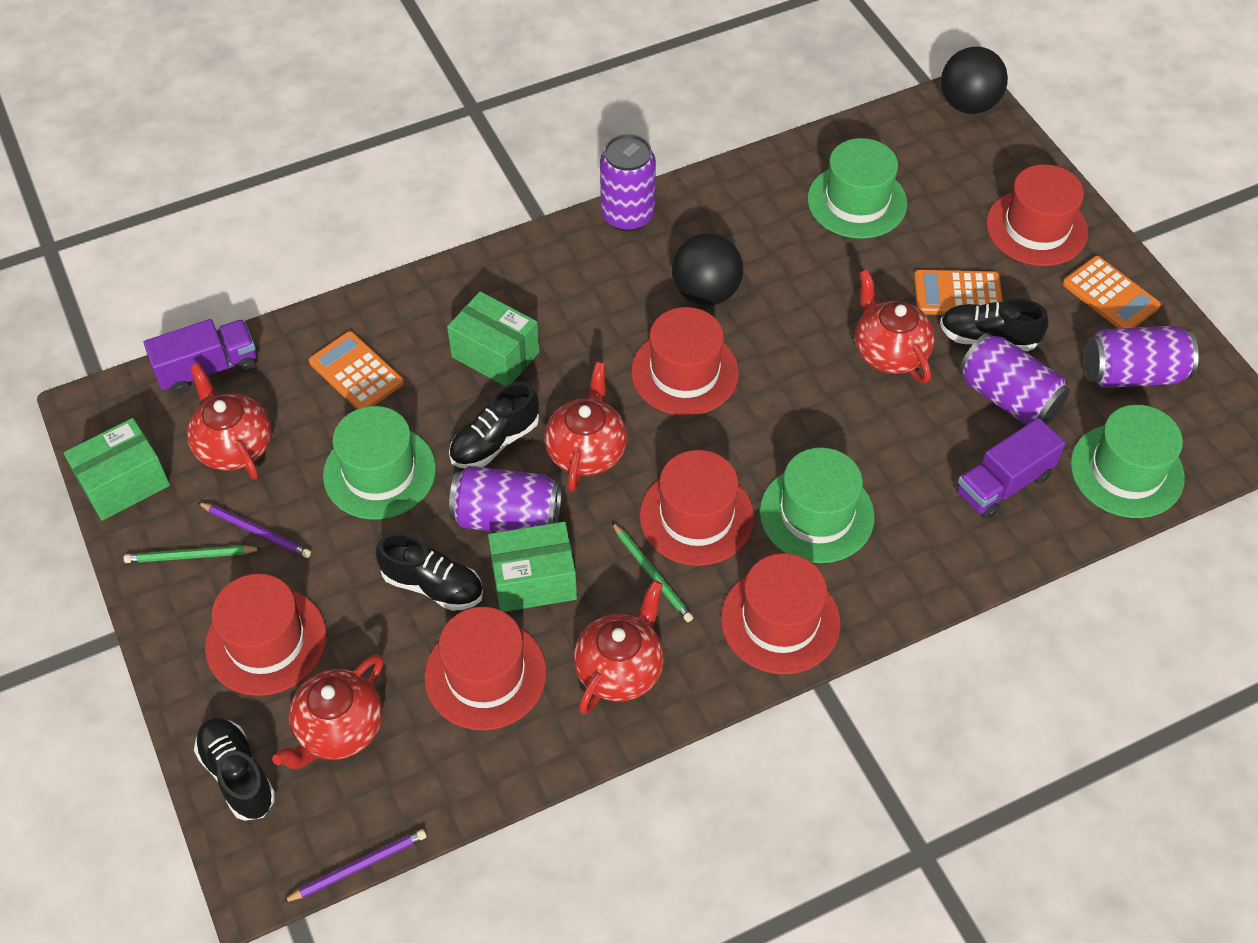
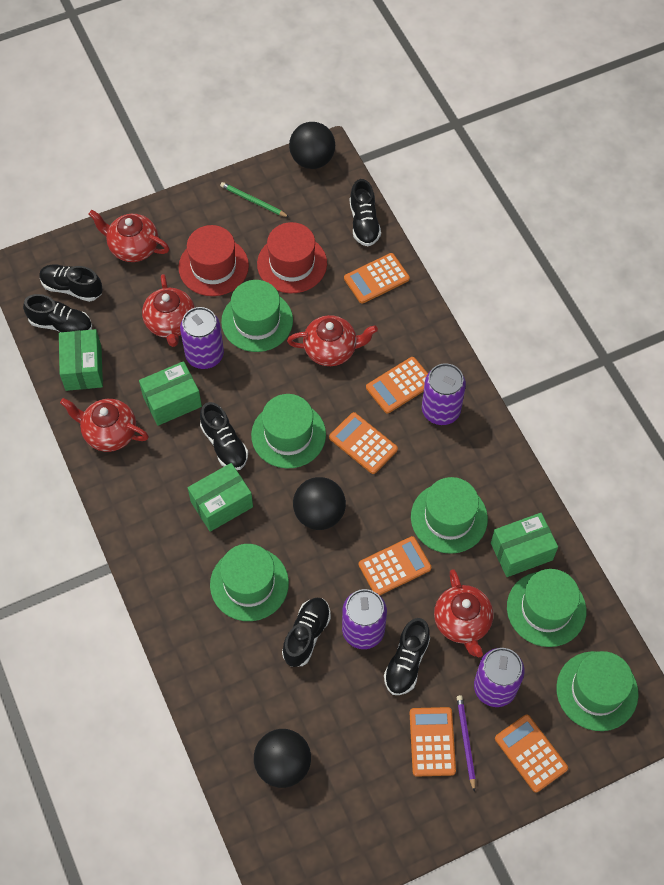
black ball: [672,233,743,306] [941,47,1008,114] = 2 -> [254,729,311,788] [289,122,335,169] [293,477,346,530] = 3
black shoe: [194,718,276,821] [375,532,483,611] [449,382,539,468] [940,298,1049,351] = 4 -> [23,294,92,332] [39,264,103,302] [200,402,248,470] [282,598,331,667] [350,179,381,246] [384,618,430,695] = 6
green box: [64,418,170,521] [447,291,540,386] [488,522,577,612] = 3 -> [59,329,103,391] [139,361,202,426] [188,463,253,532] [491,513,558,577] = 4
green hat: [323,406,436,520] [760,447,875,563] [808,138,907,239] [1070,405,1185,518] = 4 -> [210,544,289,621] [221,280,293,352] [251,394,326,469] [411,477,488,554] [507,569,586,647] [556,651,639,731] = 6
green pencil: [124,545,262,563] [612,522,693,622] = 2 -> [220,182,289,217] = 1
orange calculator: [309,331,404,409] [914,270,1003,315] [1063,256,1161,329] = 3 -> [329,412,398,474] [344,253,410,304] [359,536,431,595] [366,357,428,414] [410,707,456,777] [495,715,568,793] = 6
purple pencil: [197,502,311,558] [282,829,427,903] = 2 -> [457,695,476,792] = 1
purple truck: [144,319,257,395] [956,418,1065,519] = 2 -> none = 0
red hat: [205,574,327,696] [424,607,547,730] [631,307,739,416] [639,450,754,566] [721,553,841,674] [986,164,1088,266] = 6 -> [178,225,249,296] [257,222,327,293] = 2

